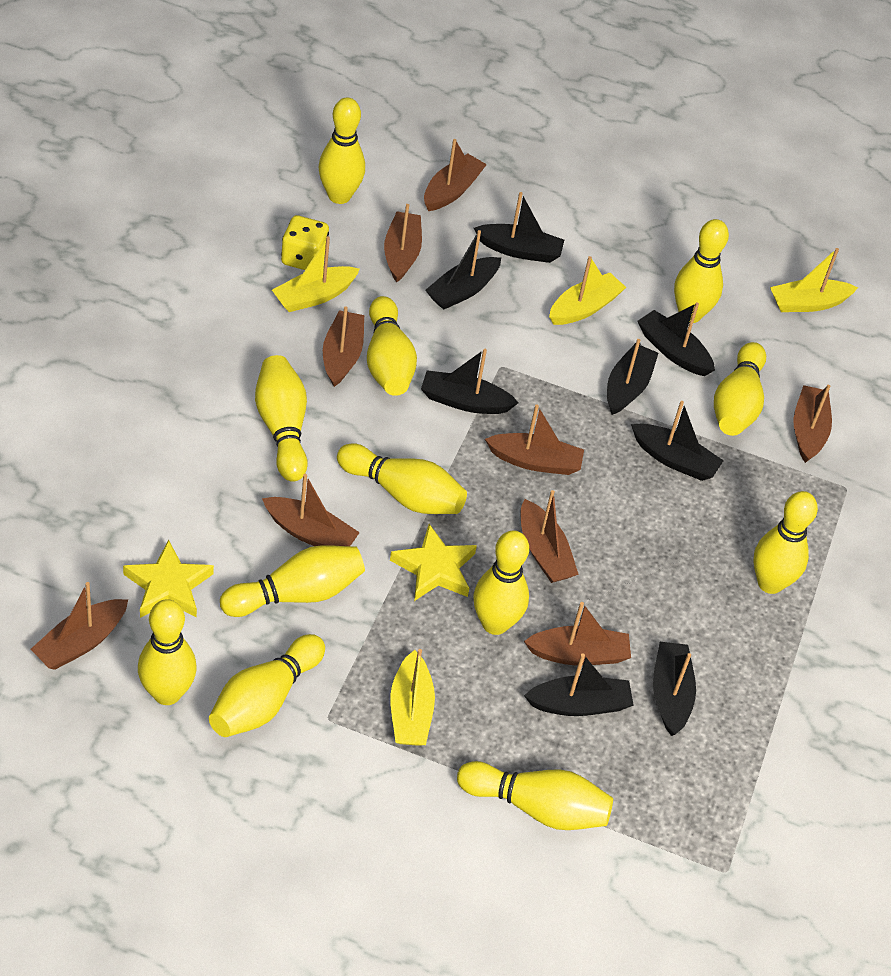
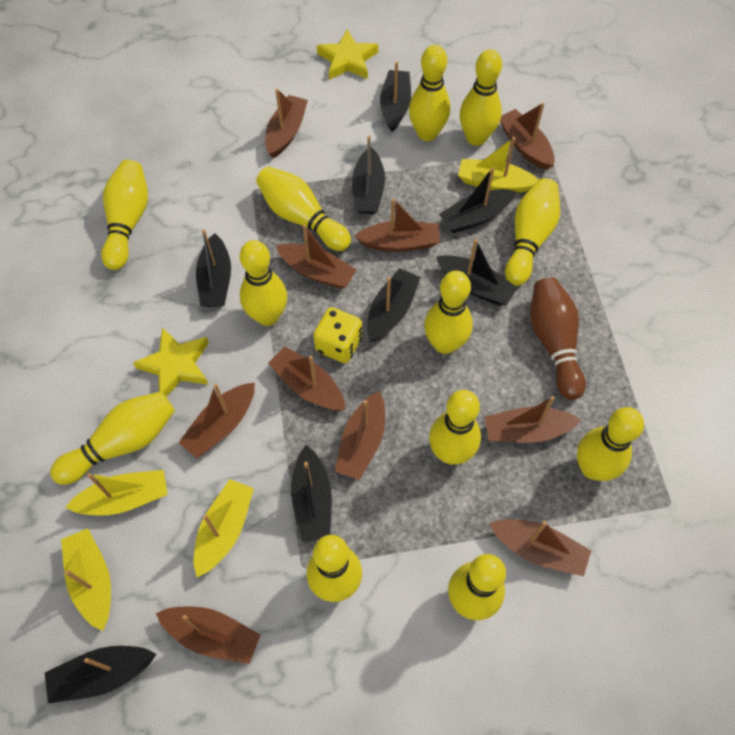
brown boat: [31,582,128,670] [262,474,360,546] [323,307,364,387] [384,204,422,283] [424,139,487,211] [485,405,584,475] [520,490,579,583] [524,602,631,665] [793,385,832,463] = 9 -> [156,606,260,664] [179,383,255,458] [265,89,308,158] [268,347,346,411] [276,224,357,289] [335,391,385,480] [355,198,440,252] [485,396,581,443] [489,519,591,576] [500,102,555,170] = 10
brown bowling pin: none = 0 -> [530,277,586,400] = 1

